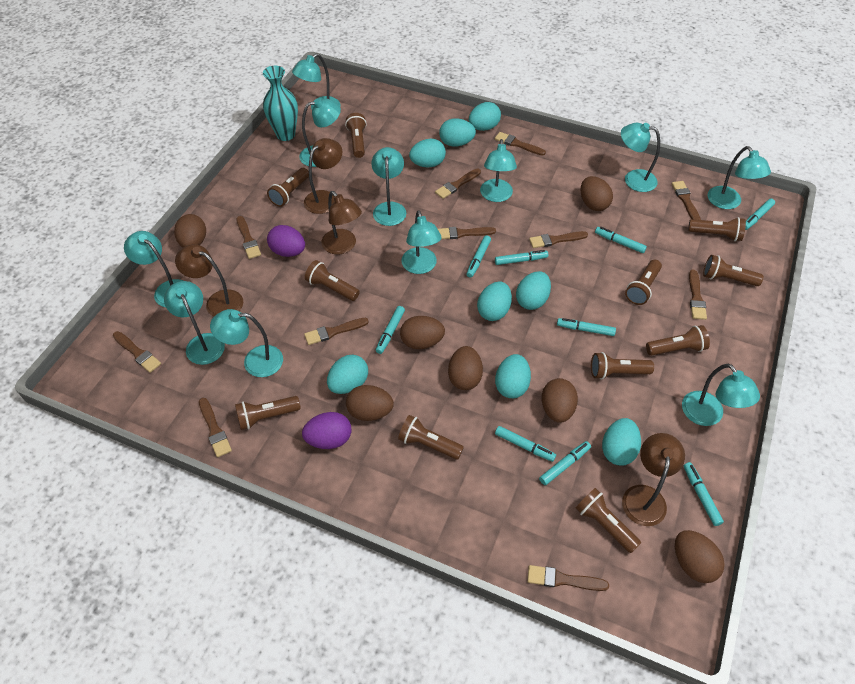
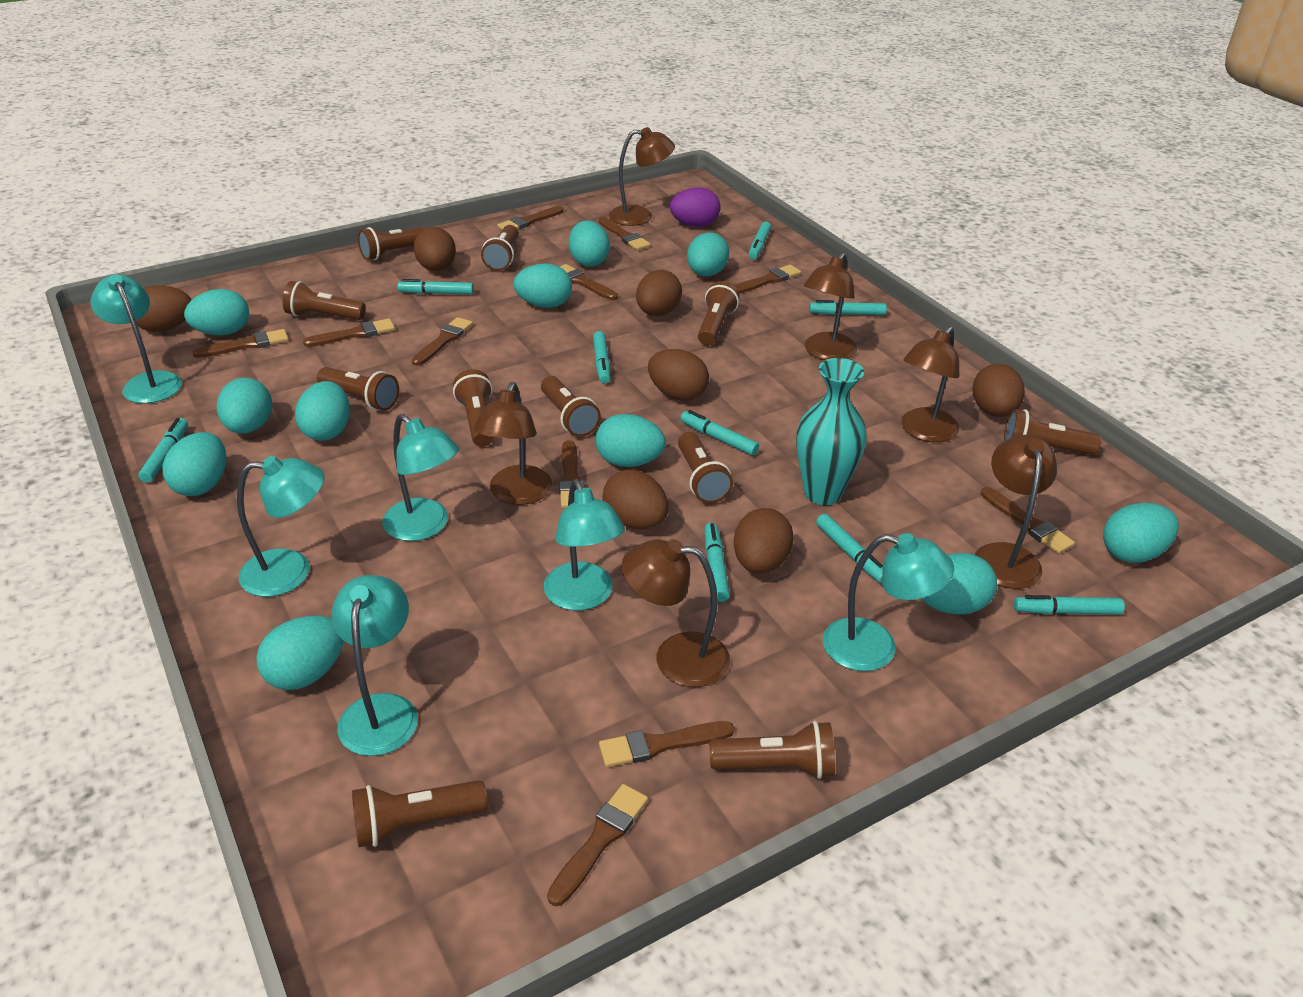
brown lamp: [175,244,243,317] [304,138,342,214] [321,191,362,254] [622,433,685,526] = 4 -> [473,382,552,505] [609,127,675,226] [622,539,730,687] [804,252,857,360] [901,326,959,442] [975,435,1057,589] = 6
purple egg: [267,225,305,257] [302,412,351,449] = 2 -> [670,187,721,227] = 1
turquoise egg: [327,355,368,394] [409,138,446,167] [439,118,476,147] [469,102,501,131] [477,281,512,321] [495,354,531,398] [516,271,551,310] [602,418,641,465] = 8 -> [163,432,226,496] [184,289,249,335] [217,378,272,434] [256,616,344,690] [295,381,350,441] [513,263,572,308] [569,221,610,267] [595,414,666,467] [687,232,729,276] [921,553,997,615] [1103,503,1179,563] = 11
turquoise lamp: [124,231,184,307] [164,281,225,365] [210,309,283,377] [292,53,340,109] [299,98,341,167] [371,147,406,226] [401,210,442,274] [480,139,517,202] [621,123,660,192] [682,364,760,426] [708,146,771,209] = 11 -> [91,274,182,404] [237,456,324,597] [331,575,418,756] [383,414,459,541] [544,479,625,610] [823,533,954,671] = 6

